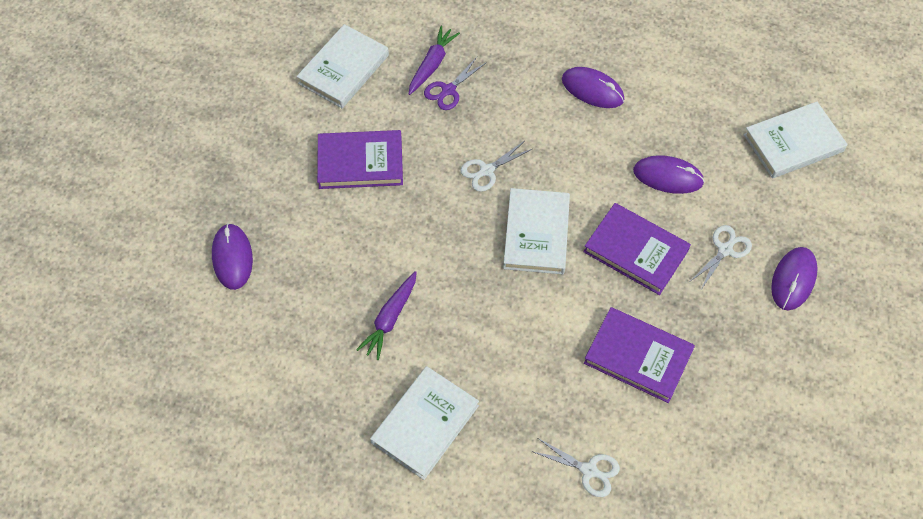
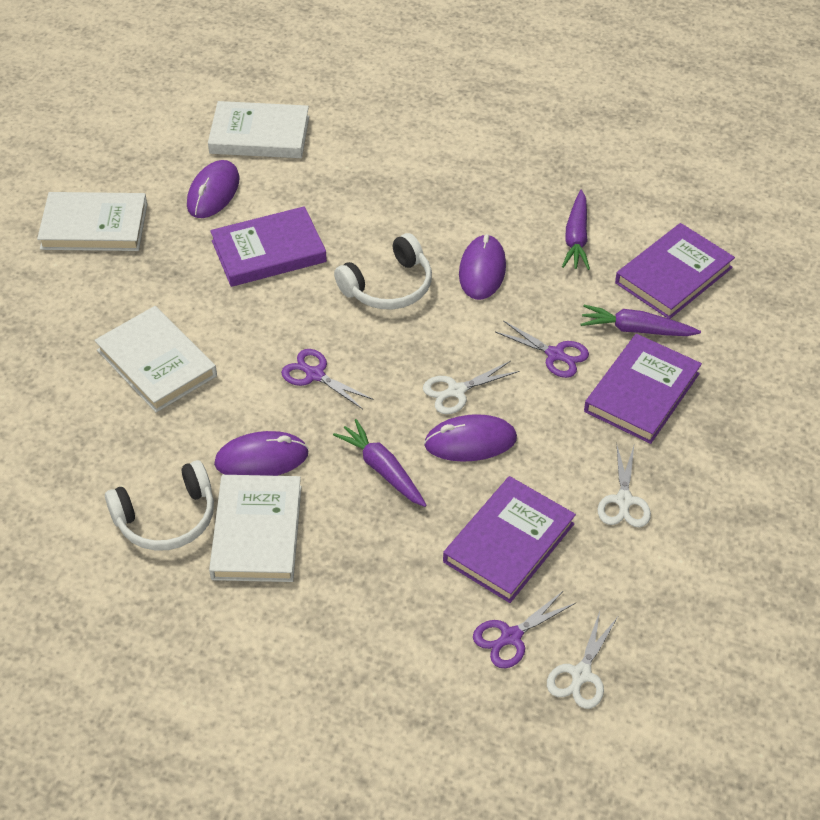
purple book: [317,130,403,189] [583,203,691,295] [584,307,695,403] = 3 -> [210,206,327,287] [443,476,576,603] [584,334,702,444] [615,223,735,319] = 4
purple carrot: [356,271,417,360] [409,26,460,95] = 2 -> [333,419,427,507] [562,190,590,270] [581,305,701,336] = 3
purple scissors: [424,57,487,110] = 1 -> [281,349,374,409] [473,590,576,668] [495,320,589,378] = 3
white headphones: none = 0 -> [105,460,214,551] [334,233,432,310] = 2

